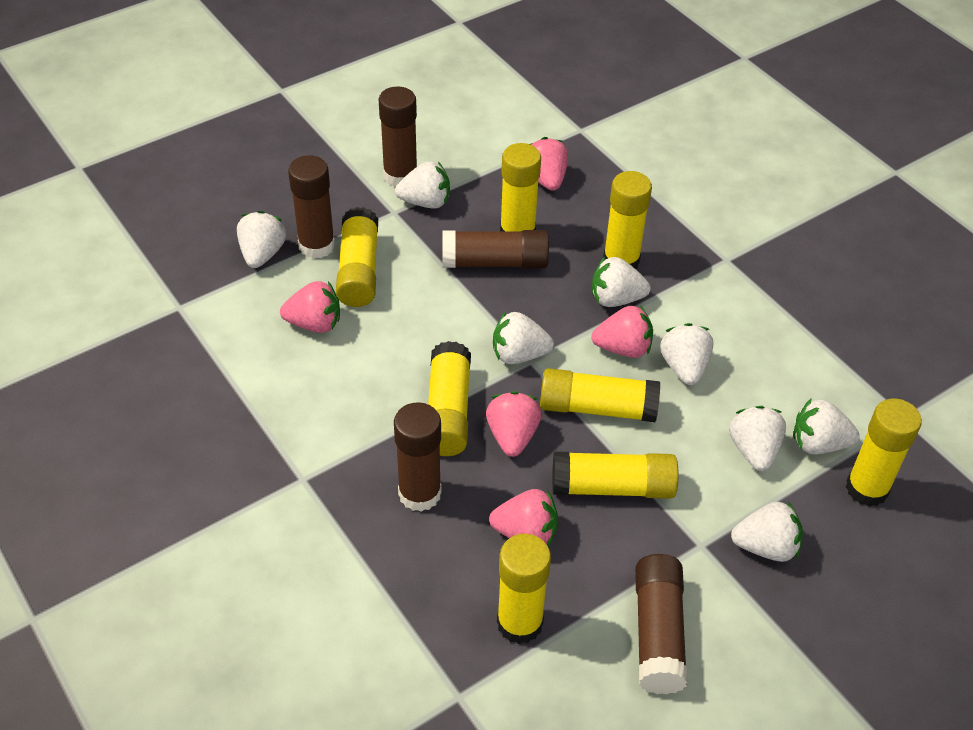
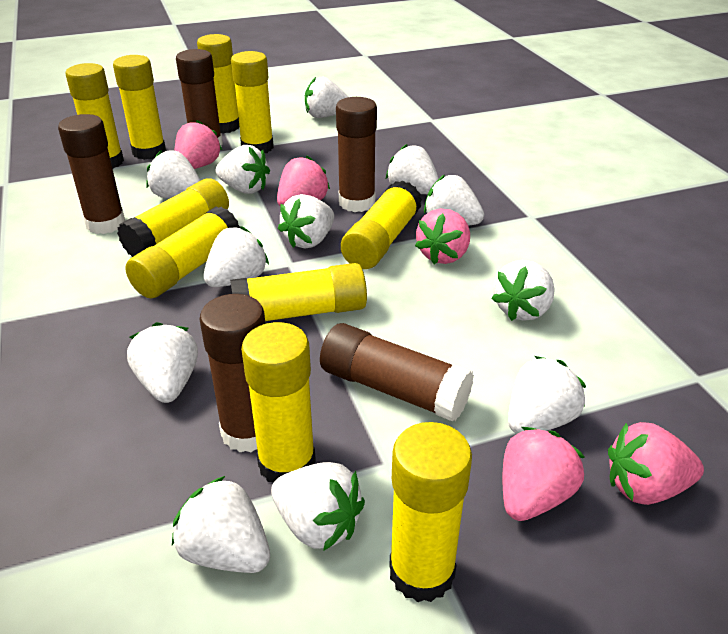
white strawberry: [237,211,286,268] [395,161,450,209] [493,312,554,364] [592,257,651,307] [660,323,714,385] [729,406,786,471] [731,502,803,562] [793,398,860,454] = 8 -> [127,322,198,403] [146,150,201,198] [172,476,270,573] [204,226,269,287] [215,145,270,194] [271,462,365,551] [278,194,334,249] [305,76,348,118] [386,144,439,194] [424,175,484,225] [491,260,555,321] [508,356,586,434] = 12
yellow glue stick: [336,207,378,307] [428,341,471,456] [497,534,551,644] [500,143,541,231] [540,368,660,422] [552,451,678,499] [603,171,652,269] [846,399,922,507] = 8 -> [65,63,124,169] [113,55,166,160] [117,178,229,257] [125,206,240,298] [197,34,239,134] [230,263,367,321] [231,51,274,153] [241,322,316,483] [341,180,422,269] [389,422,472,602] = 10

